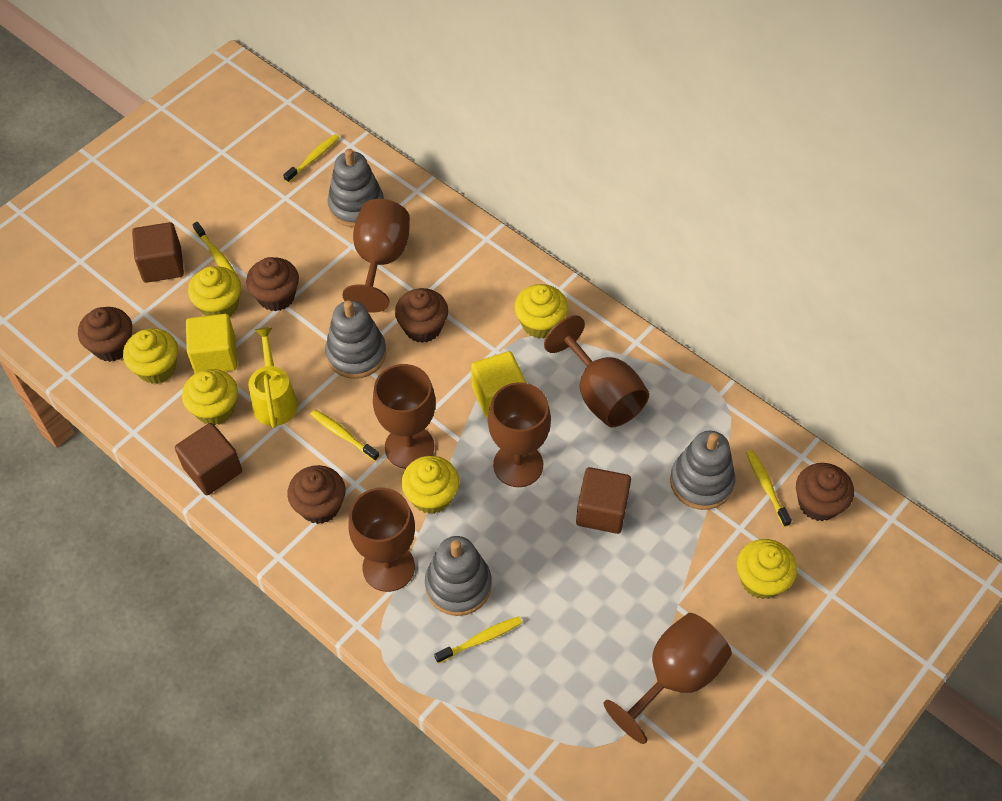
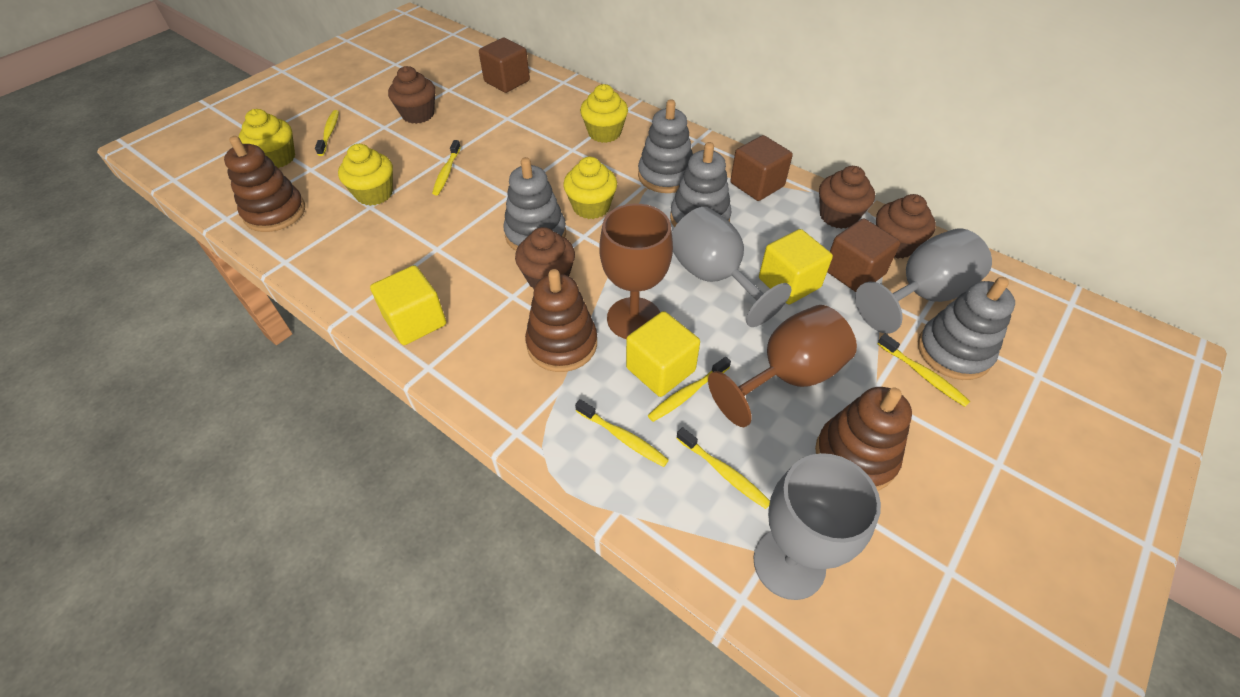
brown cupcake: [78,307,132,362] [246,257,299,312] [287,465,346,524] [395,288,448,343] [796,463,854,521] = 5 -> [388,66,435,124] [515,227,575,289] [819,166,875,229] [876,194,936,258] = 4
brown goblet: [342,199,410,312] [348,488,415,592] [373,364,436,469] [488,382,551,487] [544,315,649,427] [604,613,732,744] = 6 -> [599,204,673,339] [708,305,857,427] = 2
brown stacking toy: none = 0 -> [224,136,305,232] [525,269,597,372] [815,387,912,491] = 3
grey goblet: none = 0 -> [672,207,792,327] [754,453,881,600] [855,229,992,334] = 3
yellow cube: [186,314,237,374] [471,351,526,418] = 2 -> [370,265,446,345] [626,311,700,397] [759,229,833,304] = 3
yellow cupcake: [123,328,178,384] [182,369,238,425] [188,266,241,317] [401,456,459,514] [515,284,568,339] [737,539,797,599] = 6 -> [239,109,295,168] [338,144,393,206] [563,157,617,219] [580,84,628,143] = 4
yellow toothbrush: [192,222,237,275] [283,134,340,183] [310,410,379,461] [434,616,522,664] [746,450,792,527] = 5 -> [315,110,339,156] [432,140,461,195] [575,399,669,467] [648,357,731,422] [676,427,770,509] [877,334,971,407] = 6
yellow watering can: [248,327,298,428] = 1 -> none = 0

